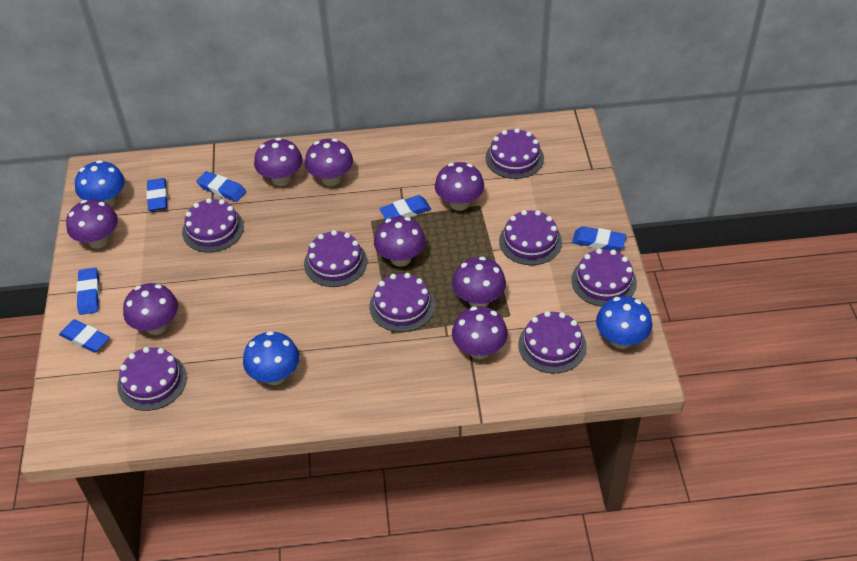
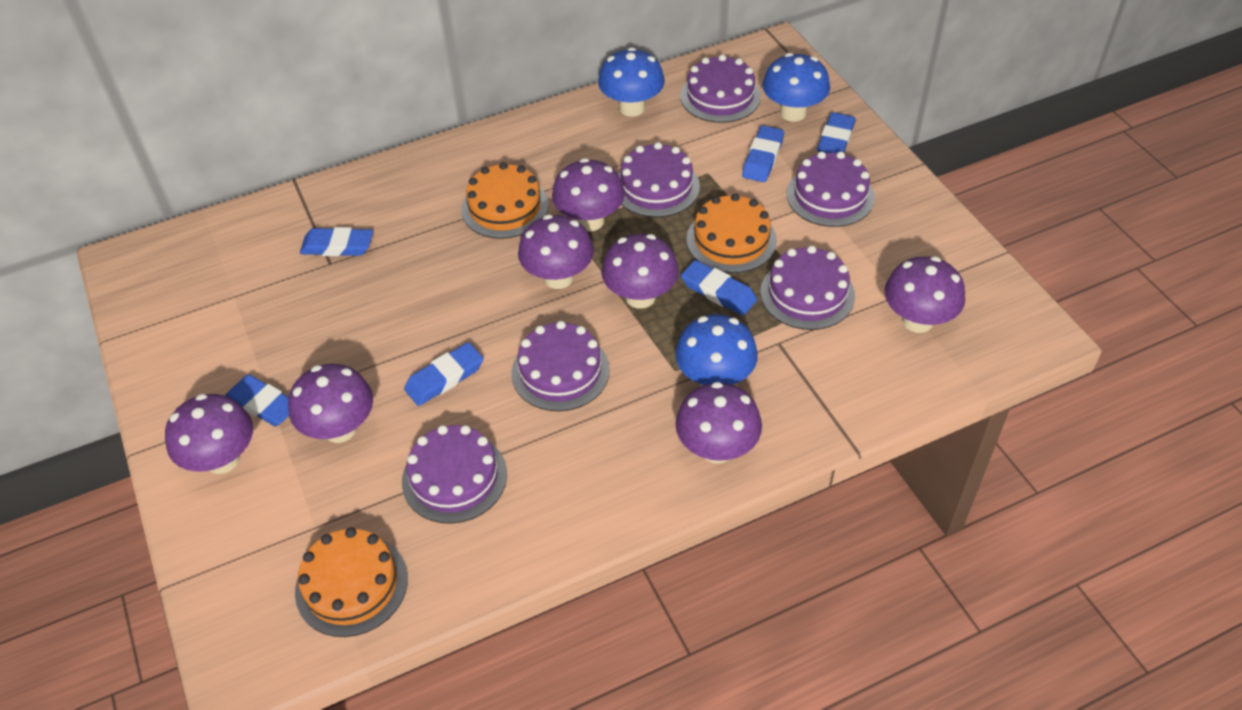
orange cake: none = 0 -> [295,528,408,637] [461,162,548,239] [687,194,777,273] = 3
purple cake: [117,347,187,411] [182,198,244,252] [304,230,367,287] [370,273,435,332] [485,128,544,179] [499,210,562,265] [518,311,587,373] [571,249,637,307] = 8 -> [402,425,507,524] [511,321,610,411] [618,142,700,217] [681,54,761,123] [760,246,855,330] [787,151,875,227] = 6
purple mushroom: [66,200,118,249] [123,283,178,335] [254,138,302,186] [305,139,353,186] [374,216,426,267] [435,162,484,211] [452,257,506,307] [452,306,508,359] = 8 -> [165,394,253,474] [288,364,373,443] [518,215,594,289] [552,158,625,231] [602,234,679,309] [675,382,762,464] [885,256,965,333] = 7

